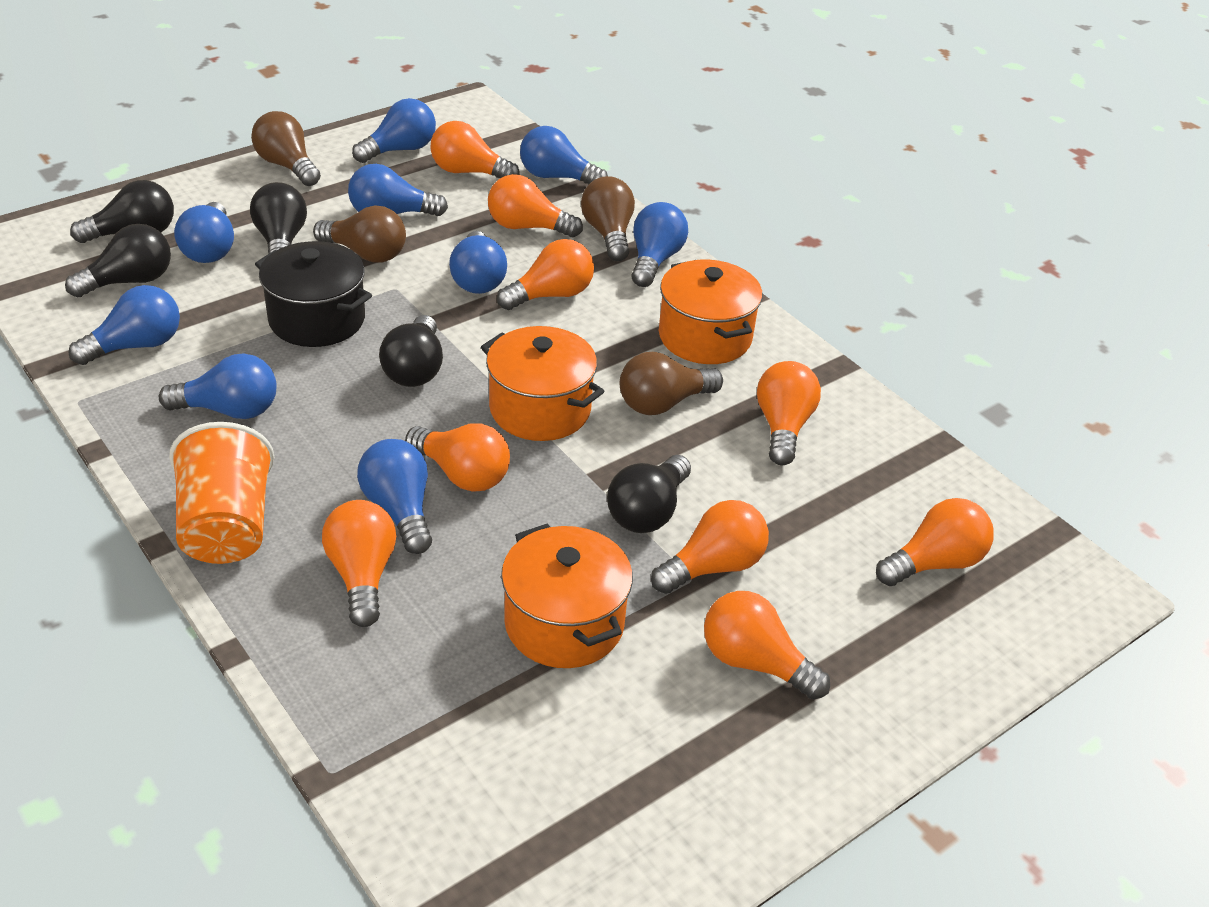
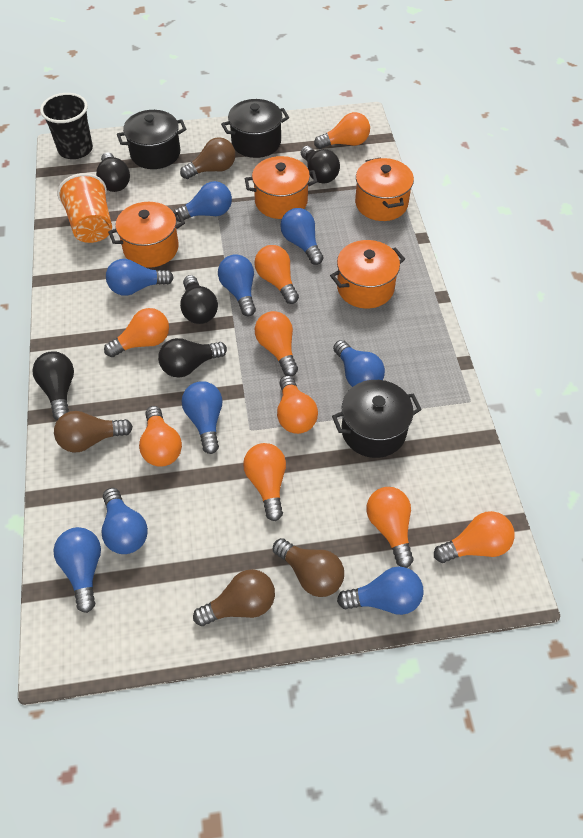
black cup: none = 0 -> [40,93,93,159] = 1
black pot: [255,241,372,347] = 1 -> [117,110,186,169] [221,99,289,158] [332,380,422,458] = 3
orange pot: [481,326,604,441] [501,524,633,668] [659,260,762,364] = 3 -> [108,202,185,268] [245,156,317,219] [330,240,405,308] [355,158,414,221] = 4

